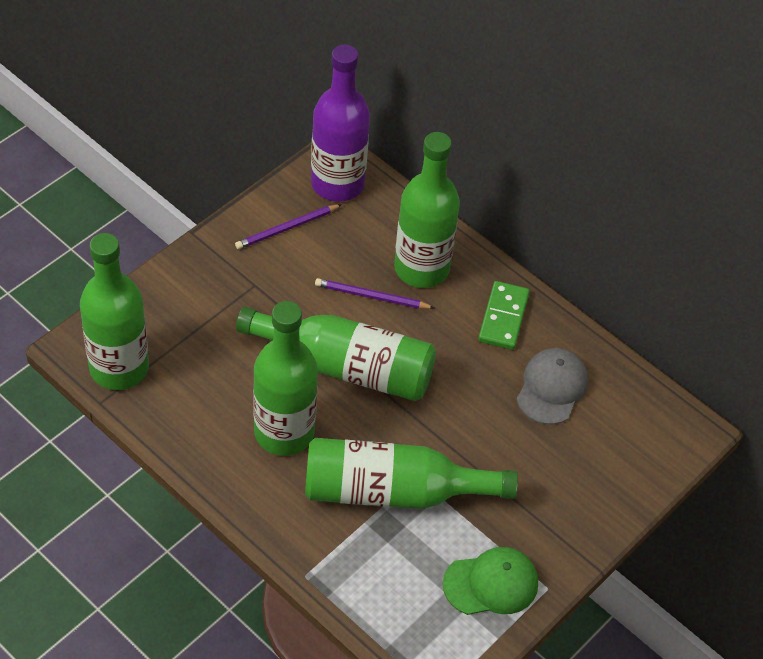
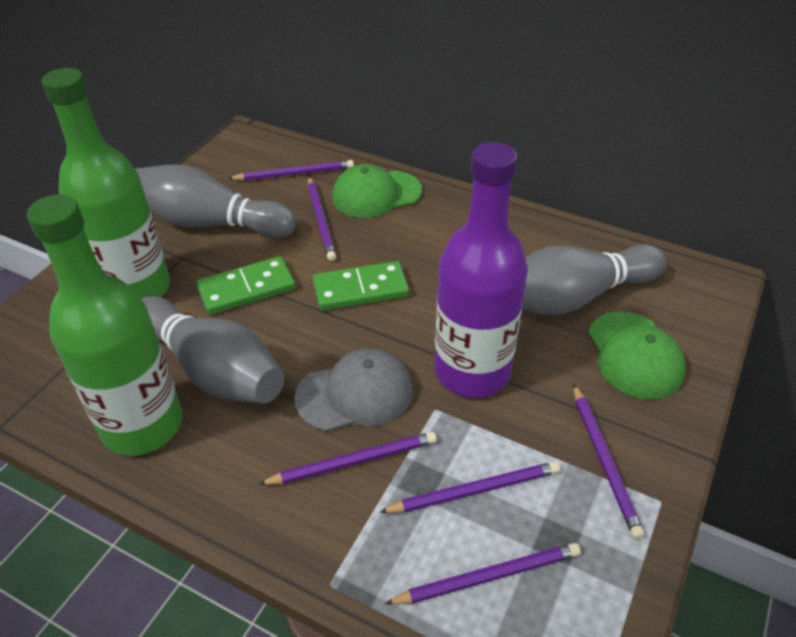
green bottle: [80,233,149,390] [236,307,436,401] [253,301,318,456] [305,438,518,509] [394,132,460,288] = 5 -> [27,195,183,456] [42,68,170,298] = 2
green cap: [443,547,538,615] = 1 -> [332,164,422,218] [588,311,686,400] = 2
green domino: [478,281,530,350] = 1 -> [196,256,296,315] [313,261,409,311] = 2
grey bowling pin: none = 0 -> [135,164,296,238] [141,296,284,404] [522,244,666,315] = 3
purple pencil: [235,204,342,249] [315,278,434,309] = 2 -> [228,160,354,181] [258,432,437,485] [308,177,336,261] [379,461,560,513] [385,543,581,605] [573,384,644,539] = 6

